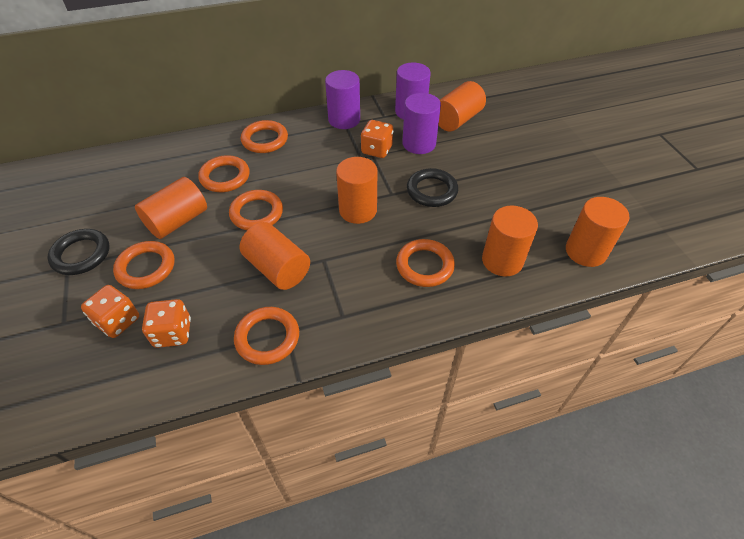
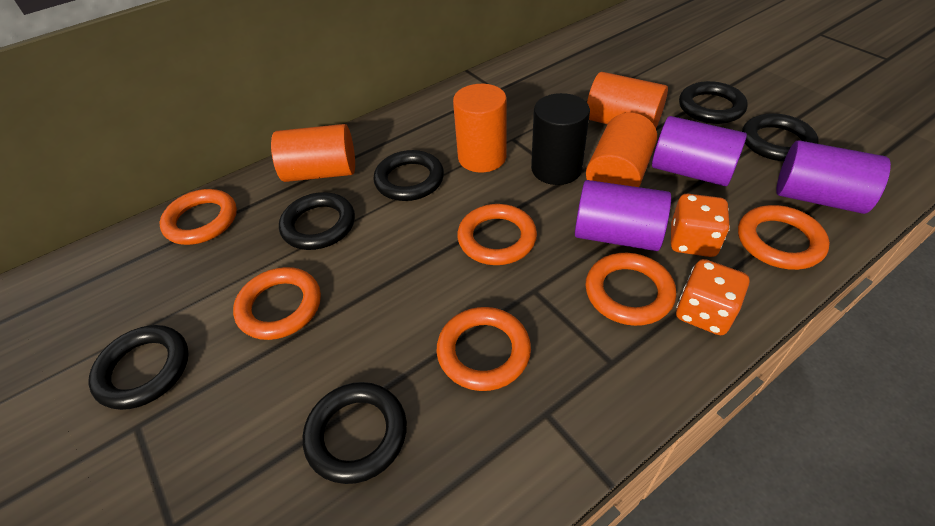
black cylinder: none = 0 -> [531,93,590,185] = 1
black ring: [47,229,109,275] [407,168,458,207] = 2 -> [89,325,189,410] [279,192,355,250] [303,382,407,484] [373,150,444,201] [679,81,748,124] [742,113,819,161] = 6
orange cylinder: [135,177,207,239] [240,222,310,290] [336,157,377,224] [438,81,486,131] [482,206,538,277] [566,197,629,267] = 6 -> [271,124,355,182] [453,84,507,172] [586,113,657,187] [587,72,668,128] = 4
orange dice: [81,285,139,338] [142,299,191,348] [361,120,393,158] = 3 -> [671,194,730,257] [676,259,749,335] = 2

